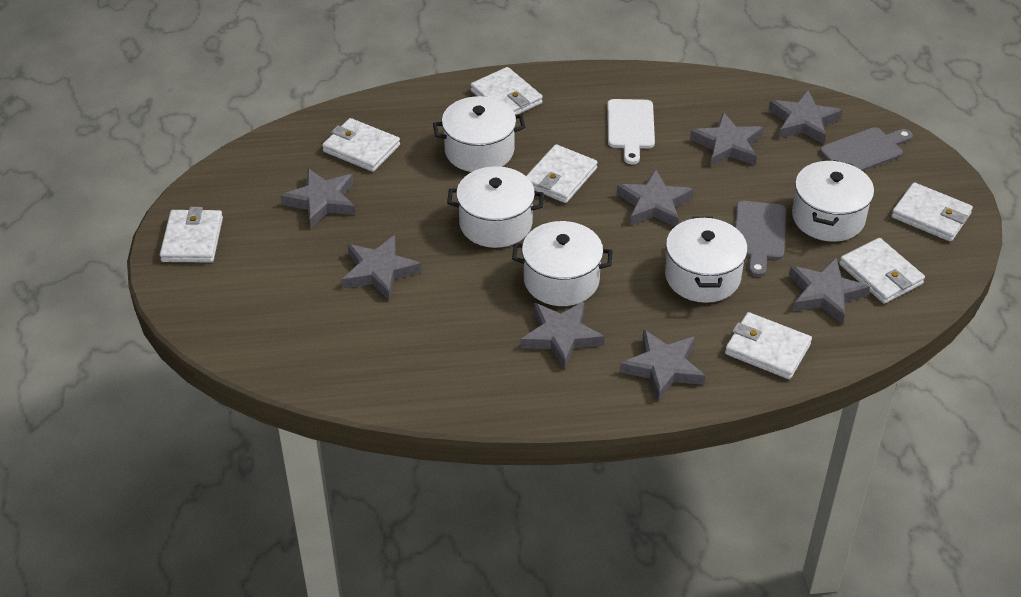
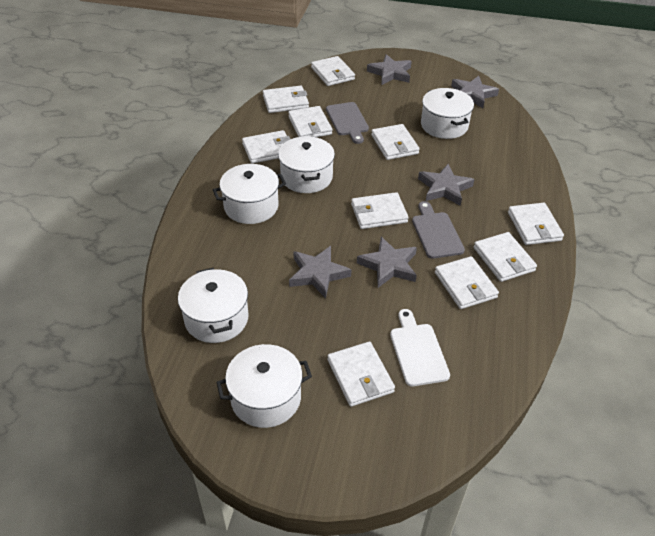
grey star: [281,168,355,228] [342,235,421,300] [521,301,604,369] [617,169,693,226] [620,329,706,401] [690,112,763,167] [769,90,842,144] [789,258,870,324] = 8 -> [289,246,352,299] [357,237,417,288] [367,54,412,85] [418,164,475,206] [451,76,499,108] = 5
white wallet: [160,207,223,263] [322,118,400,172] [470,67,543,115] [526,144,598,203] [725,312,812,379] [839,238,925,304] [891,182,973,242] = 7 -> [242,130,290,164] [263,86,309,113] [288,106,332,137] [311,56,355,86] [327,342,395,407] [351,192,409,229] [371,124,420,160] [435,256,499,309] [474,232,537,282] [508,203,564,245] = 10

